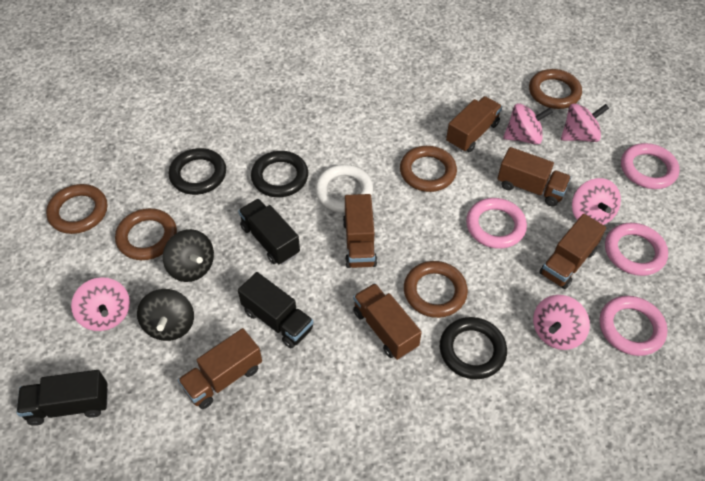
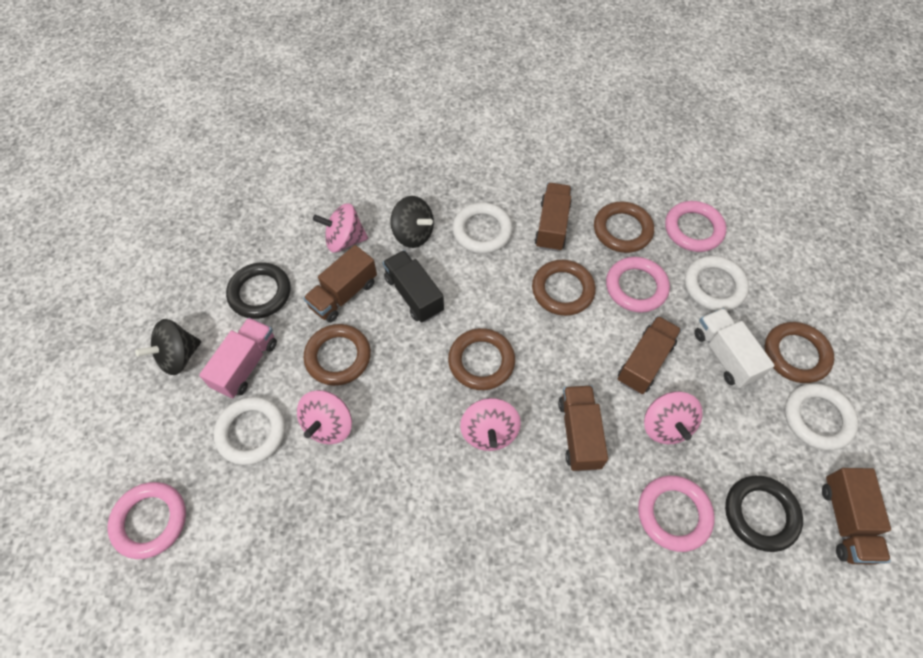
black ring: [169,148,226,195] [251,151,308,197] [440,317,507,379] = 3 -> [226,262,291,319] [725,476,803,552] = 2
black truck: [17,370,108,426] [238,199,300,265] [238,272,313,348] = 3 -> [383,250,444,323] = 1
brown truck: [178,328,262,409] [343,194,377,268] [353,283,422,360] [446,96,502,152] [497,147,571,206] [539,214,606,289] = 6 -> [303,245,377,323] [534,183,572,252] [558,385,608,471] [618,316,682,394] [822,468,891,565] = 5
pink spinning top: [71,277,130,331] [503,103,553,145] [533,295,590,350] [561,103,609,142] [572,178,621,225] = 5 -> [297,390,352,444] [313,203,368,253] [460,398,521,451] [644,391,703,444] = 4
pink truck: none = 0 -> [199,318,277,398] = 1
white ring: [315,164,373,212] = 1 -> [214,397,286,465] [452,202,513,254] [684,256,749,311] [785,383,859,451] = 4
white truck: none = 0 -> [694,308,775,388] = 1

